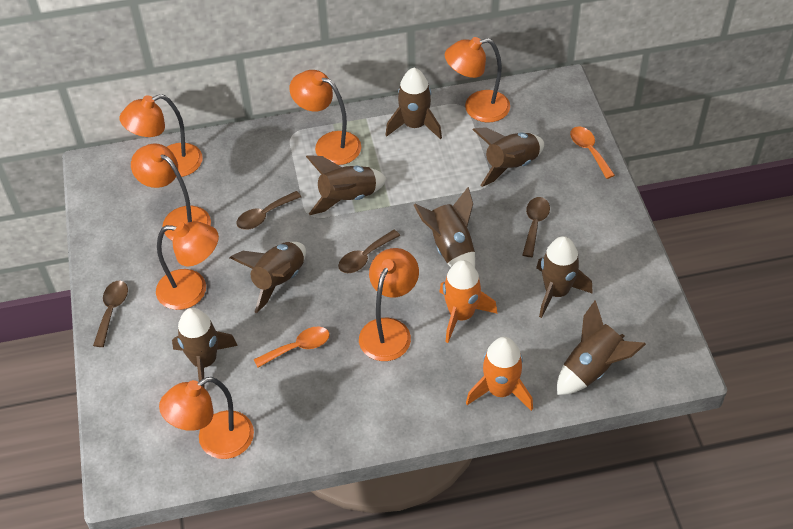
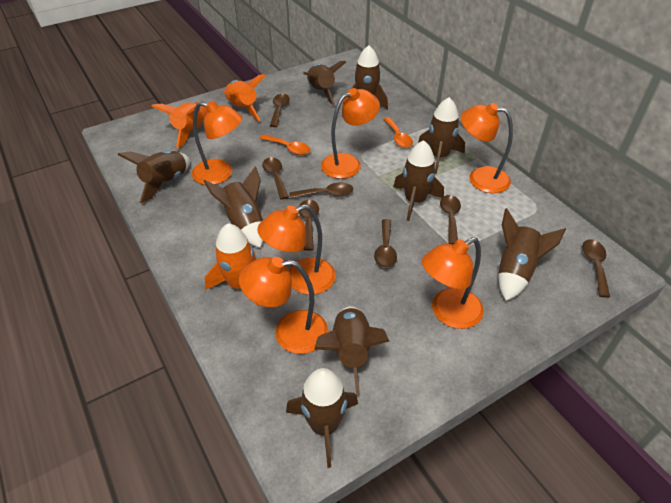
brown rocket: [172,308,238,388] [230,242,306,313] [306,155,387,215] [386,68,442,139] [414,187,475,267] [473,127,544,187] [536,236,593,318] [557,301,646,395] = 8 -> [118,150,190,203] [203,166,263,248] [286,368,358,468] [303,61,346,105] [314,306,389,396] [352,45,388,110] [393,140,444,221] [418,97,465,174] [498,208,566,301] = 9
brown spoon: [93,281,128,347] [237,191,301,230] [338,230,400,273] [522,197,550,257] = 4 -> [262,157,289,199] [270,94,290,127] [289,183,353,199] [299,200,319,251] [374,219,397,268] [440,195,461,244] [582,239,610,298] = 7
orange lamp: [120,94,203,177] [131,144,211,241] [156,221,219,310] [159,377,254,459] [290,70,361,165] [359,248,419,361] [445,37,510,123] = 7 -> [192,101,242,185] [239,257,328,354] [257,204,336,295] [321,88,380,179] [422,237,484,329] [461,103,513,193] = 6
orange rocket: [439,260,498,343] [466,337,533,411] = 2 -> [152,101,208,148] [205,223,260,306] [223,74,266,121] = 3

